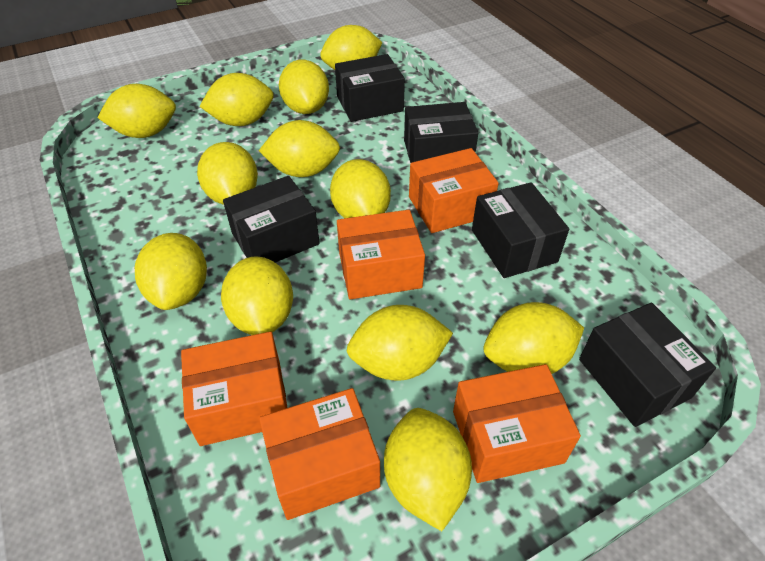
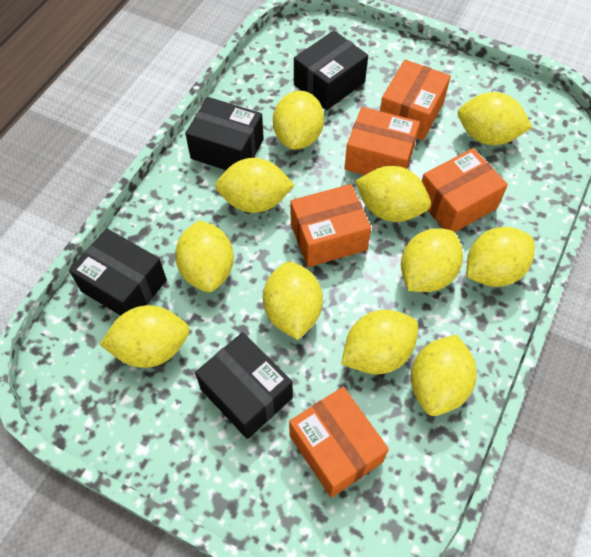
black box: [223,176,320,263] [335,54,405,122] [404,102,478,163] [472,182,569,278] [579,303,716,427] = 5 -> [69,228,167,316] [185,97,264,170] [195,332,293,439] [294,31,368,110] = 4
yellow lemon: [97,84,176,138] [135,233,207,310] [197,142,258,205] [199,73,274,126] [221,256,293,335] [259,120,340,177] [279,60,329,114] [320,25,382,70] [330,159,391,218] [346,305,453,381] [384,408,472,531] [484,302,584,374] = 12 -> [99,305,190,368] [175,220,234,292] [215,158,295,213] [263,262,323,340] [273,91,324,150] [341,310,418,375] [355,166,431,222] [401,228,463,292] [411,335,477,416] [458,92,532,145] [466,227,535,287] = 11

